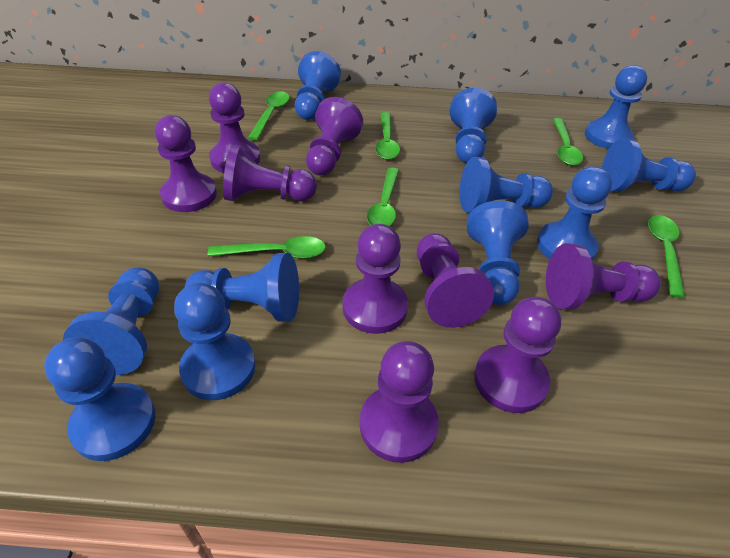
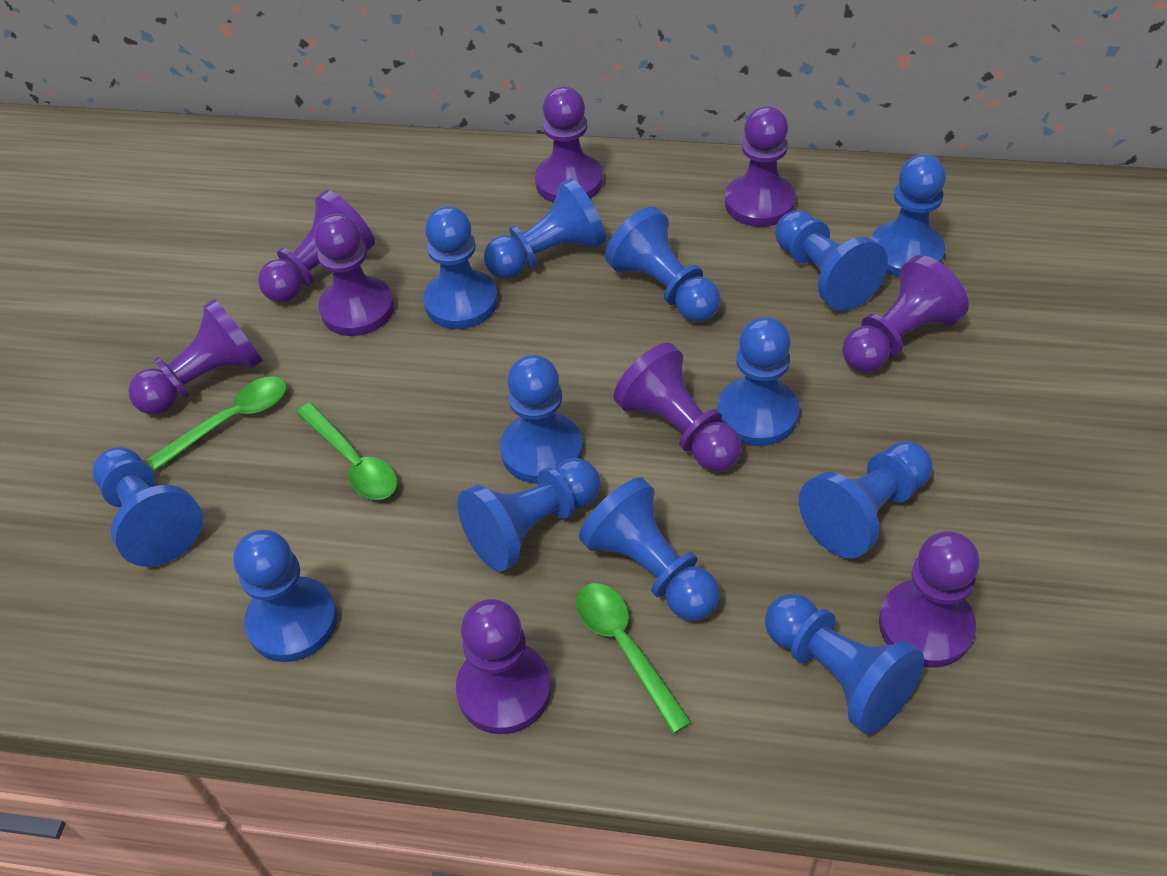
blue pawn: [44,337,155,461] [63,267,159,375] [174,283,255,400] [184,253,299,321] [295,51,341,120] [450,88,497,163] [459,157,553,213] [467,200,529,305] [537,166,612,260] [585,65,647,149] [602,138,696,192] = 11 -> [93,447,203,567] [233,530,337,662] [423,206,498,329] [457,458,600,572] [484,178,606,279] [500,355,583,484] [579,477,720,621] [605,207,720,322] [717,317,799,446] [765,594,924,734] [776,210,888,311] [799,441,932,558] [871,154,946,277] = 13
green spoon: [207,236,326,259] [248,92,290,141] [367,167,399,226] [375,112,400,160] [553,118,583,166] [648,215,685,298] = 6 -> [146,376,287,471] [296,403,397,500] [576,583,692,734] = 3

